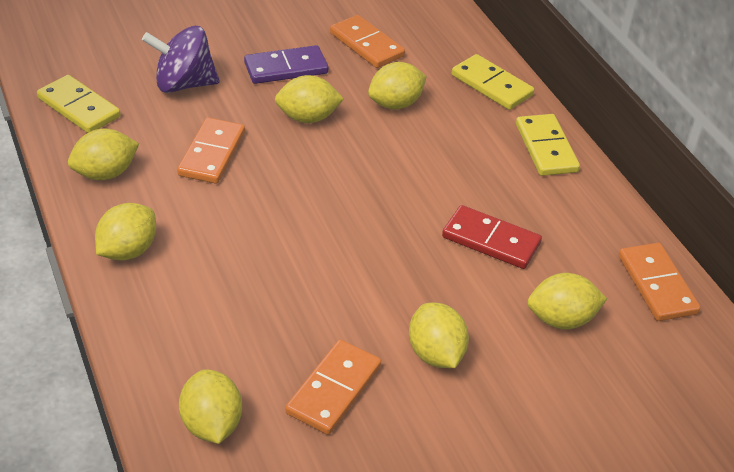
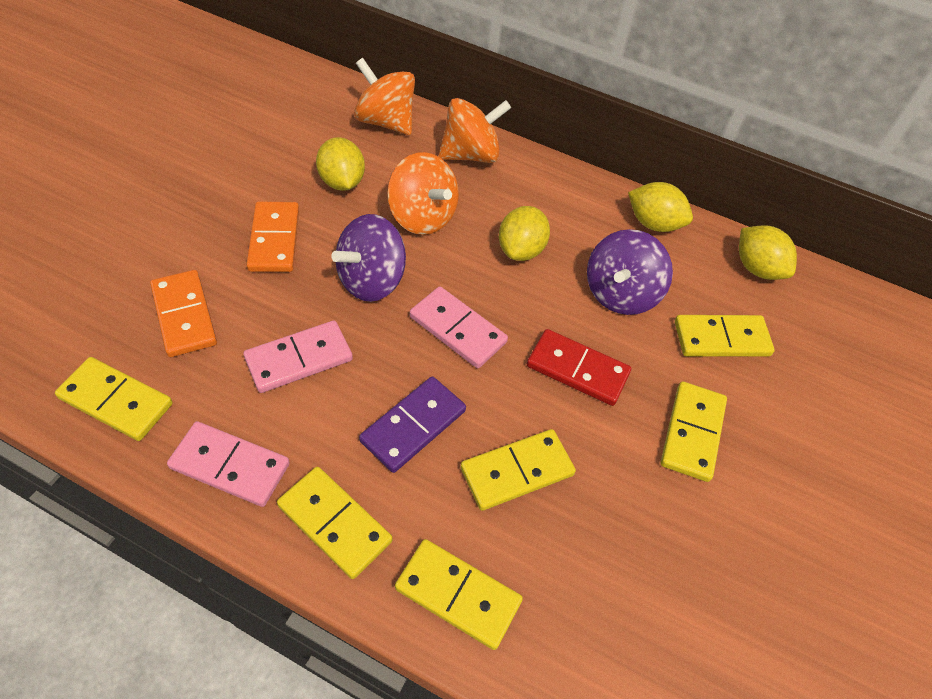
orange domino: [177,117,245,184] [285,340,381,435] [330,15,405,68] [619,243,701,321] = 4 -> [150,270,217,357] [246,201,299,272] = 2
orange spinning top: none = 0 -> [354,58,415,135] [387,152,459,235] [438,98,511,163] = 3
pink domino: none = 0 -> [167,421,290,507] [243,321,353,393] [410,286,508,368] = 3
purple spinning top: [142,26,220,93] = 1 -> [331,214,406,302] [587,229,673,315] = 2
yellow domino: [37,75,121,133] [452,54,534,110] [516,114,580,176] = 3 -> [55,357,173,441] [277,467,392,579] [395,539,523,650] [460,429,576,511] [661,382,727,482] [675,315,775,357] = 6
yellow lemon: [68,129,139,180] [95,203,156,261] [179,369,242,444] [275,75,344,123] [368,62,427,110] [409,303,469,368] [527,273,607,329] = 7 -> [316,137,365,191] [499,206,550,261] [628,182,693,232] [739,225,797,280] = 4

